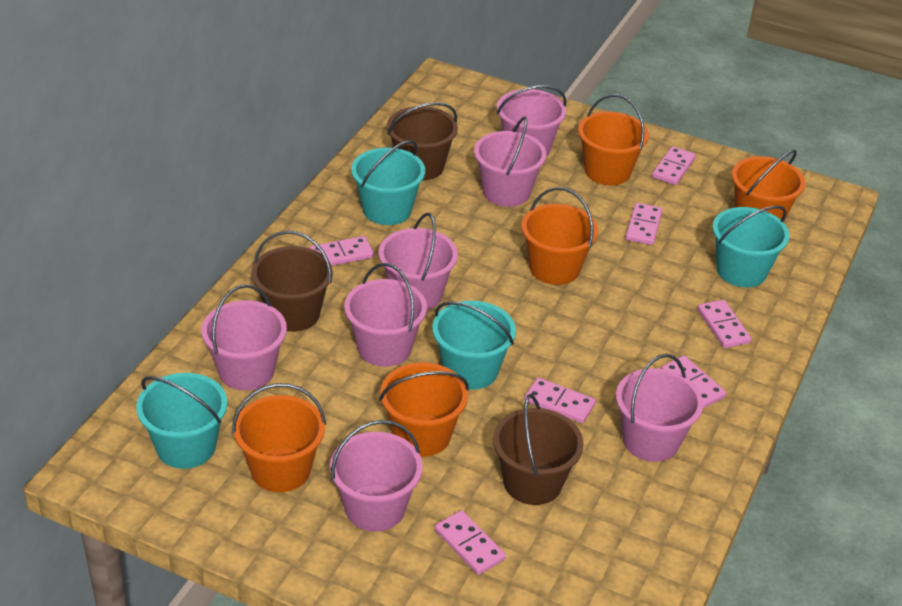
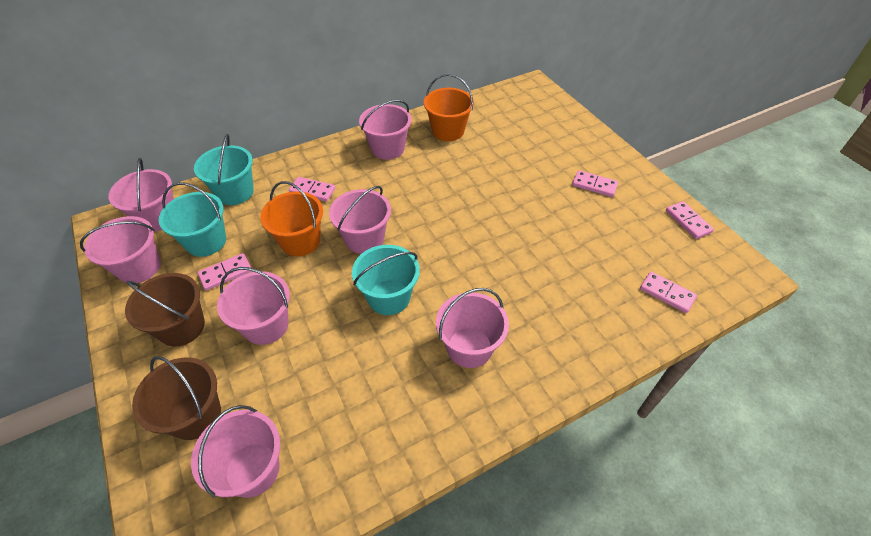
brown bucket: [251,231,333,332] [387,102,458,180] [493,394,584,505] = 3 -> [125,273,205,347] [132,356,221,440] = 2
orange bucket: [232,383,326,492] [379,362,469,457] [521,187,598,285] [578,94,649,185] [732,149,805,223] = 5 -> [260,181,323,256] [424,74,474,141] = 2
pink domino: [310,236,374,266] [435,510,506,575] [524,377,596,423] [626,203,663,245] [652,146,696,185] [661,356,726,408] [697,300,751,348] = 7 -> [198,253,251,291] [289,177,336,202] [572,170,618,197] [640,271,697,313] [666,201,714,239] = 5
turquoise bucket: [136,373,227,469] [351,140,425,225] [432,301,516,390] [713,206,789,288] = 4 -> [159,182,226,257] [194,134,254,205] [352,245,420,315] = 3

